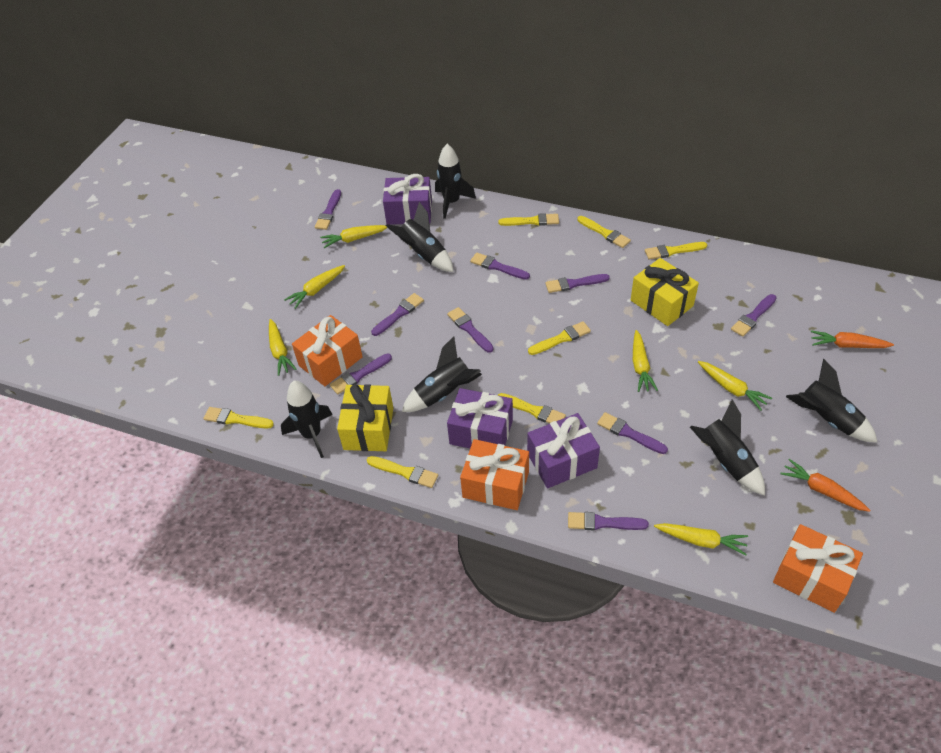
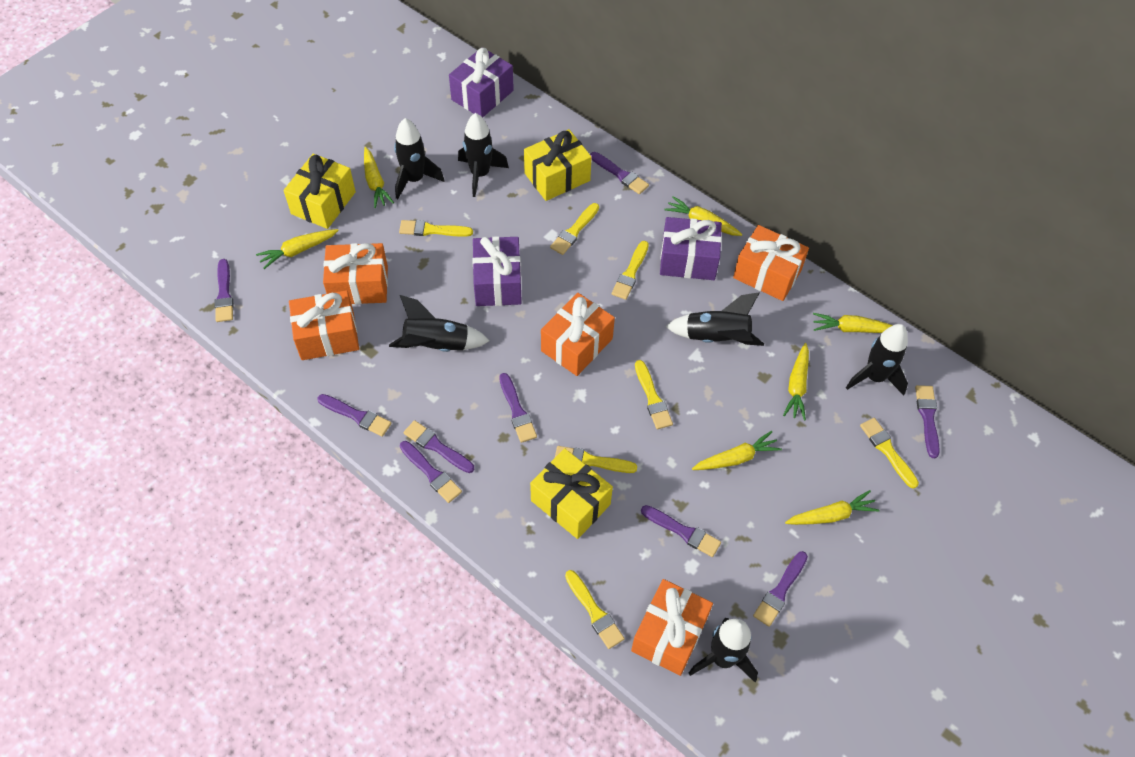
orange carrot: [780,459,870,512] [811,330,894,348] = 2 -> none = 0
orange gift: [292,315,363,386] [460,439,529,510] [773,524,863,613] = 3 -> [289,290,359,360] [323,243,388,304] [541,293,615,376] [631,579,713,676] [733,225,809,301] = 5
yellow carrot: [269,319,297,376] [284,265,345,309] [320,225,387,248] [633,330,658,392] [654,523,748,556] [698,361,772,411] = 6 -> [256,229,339,269] [364,147,394,208] [664,196,742,236] [692,431,782,470] [783,343,809,420] [785,490,880,525] [813,313,893,333] = 7
yellow gift: [337,384,393,451] [631,258,699,326] = 2 -> [283,154,356,229] [524,129,592,201] [530,448,613,539] = 3

